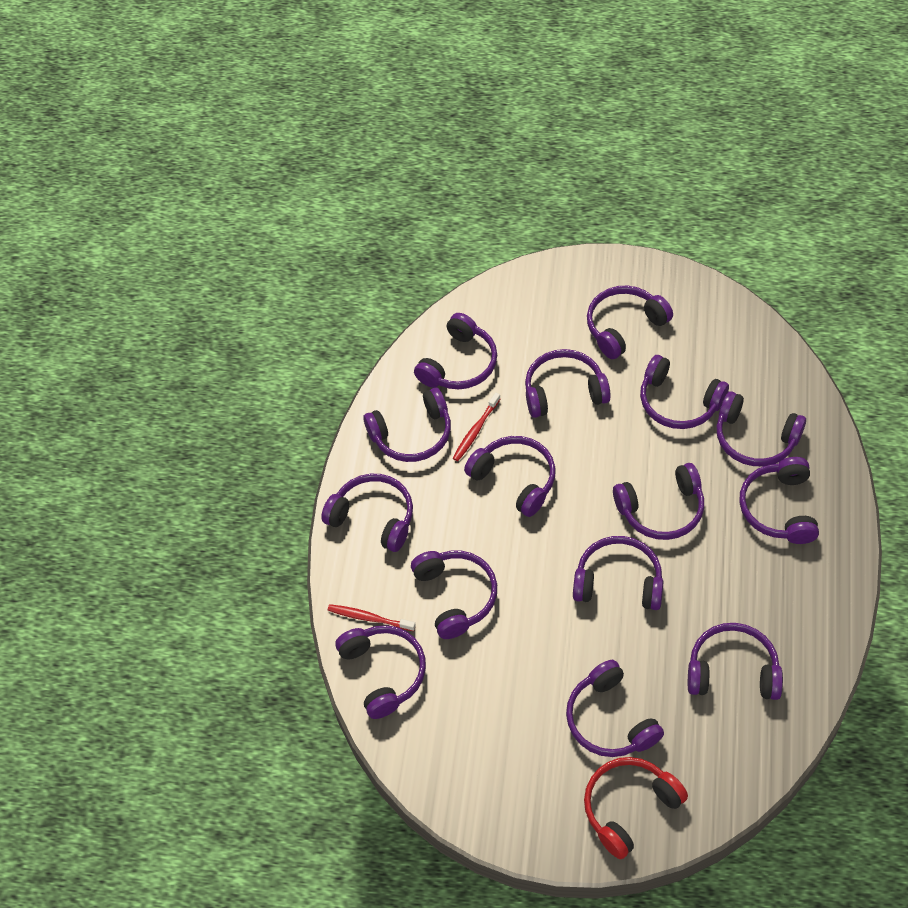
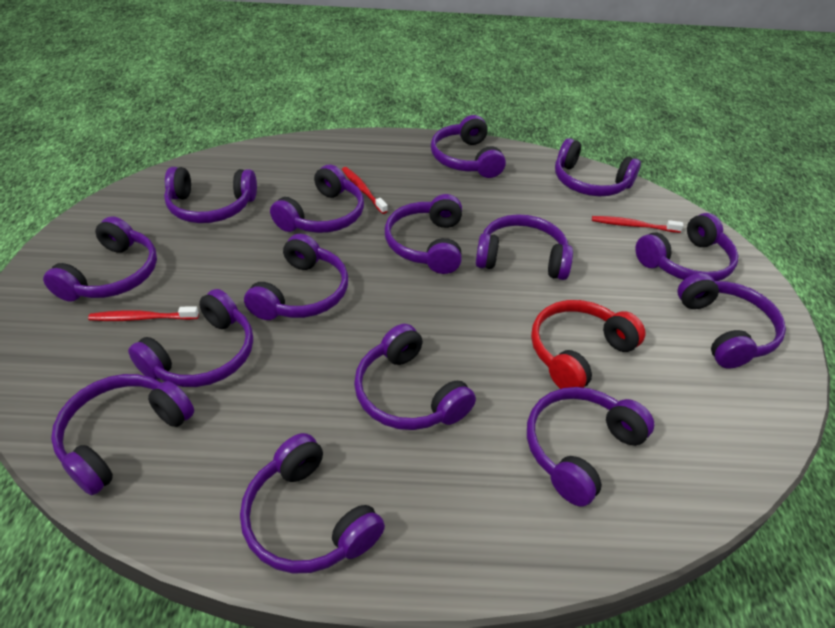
red toothbrush: [328,604,416,631] [453,392,500,461] = 2 -> [88,306,199,321] [342,167,388,214] [592,216,684,233] = 3

